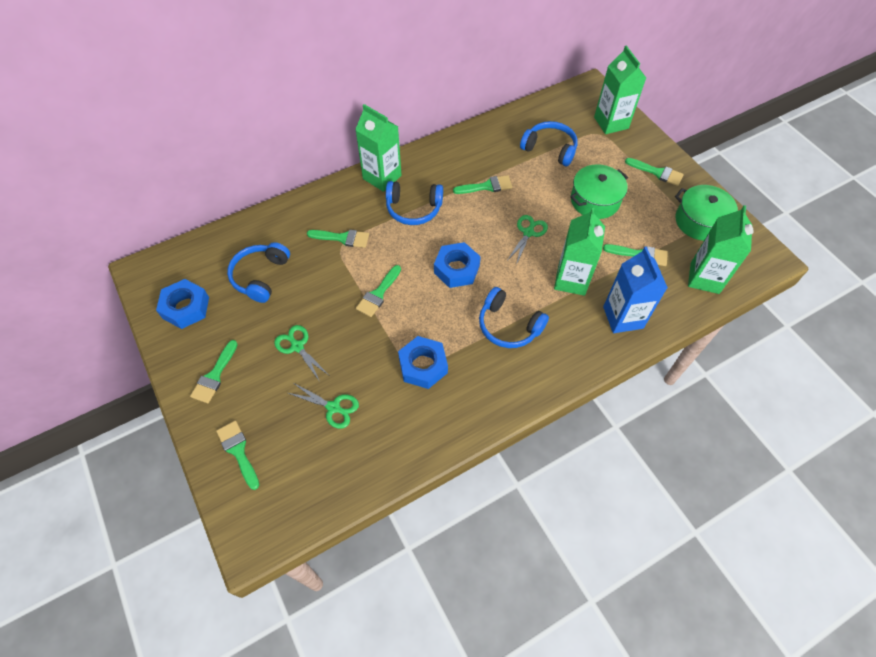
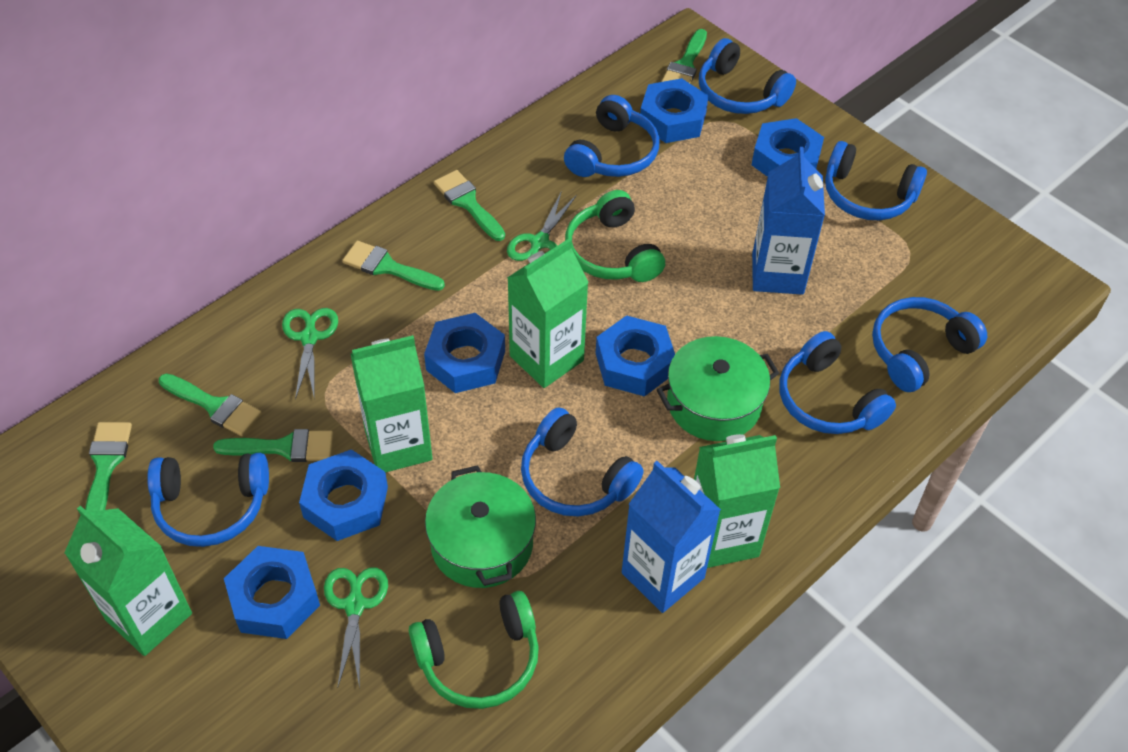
blue carton: [603,246,668,333] = 1 -> [622,461,721,613] [752,147,825,295] = 2
blue headphones: [227,242,290,303] [386,181,443,225] [479,287,549,348] [520,121,578,166] = 4 -> [147,453,269,547] [521,407,644,517] [564,95,660,177] [699,38,796,114] [779,331,896,434] [825,141,927,220] [872,297,987,392] = 7
blue nut: [156,279,209,329] [398,336,448,389] [434,242,481,288] = 3 -> [224,546,320,639] [299,449,388,541] [424,313,505,393] [596,315,675,396] [640,78,709,143] [752,118,824,177] = 6
green brush: [190,340,238,403] [216,421,259,490] [307,230,369,248] [356,265,401,317] [453,175,512,194] [603,244,668,266] [625,158,684,186] = 7 -> [85,422,132,512] [159,373,262,436] [213,429,333,462] [342,241,445,291] [434,170,505,241] [661,29,707,83] = 6
green headphones: none = 0 -> [409,591,539,709] [565,190,665,282] = 2

